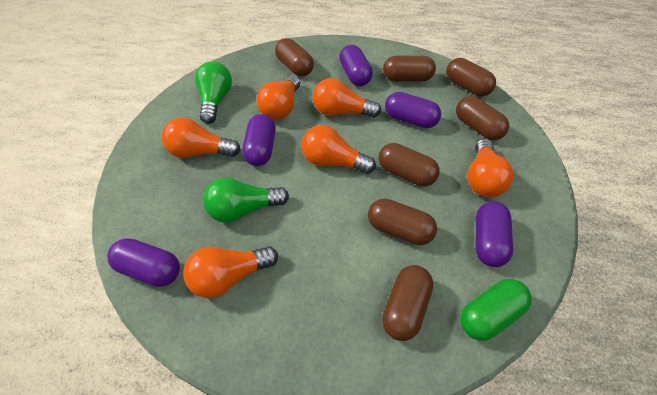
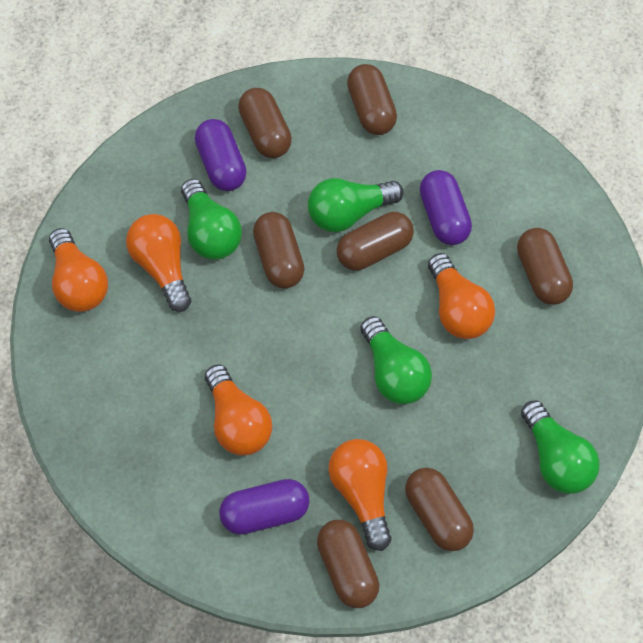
green capsule: [460,279,532,341] = 1 -> none = 0
green light bulb: [195,61,232,124] [203,177,289,223] = 2 -> [181,179,242,260] [308,178,404,232] [360,316,432,404] [521,401,600,494] = 4
orange light bulb: [162,118,241,158] [183,246,278,298] [256,75,300,120] [301,125,376,174] [313,78,381,118] [467,139,514,197] = 6 -> [49,228,108,312] [126,214,191,312] [205,364,272,456] [328,439,392,551] [428,253,495,339] = 5
purple capsule: [107,238,180,287] [242,114,275,166] [339,45,373,86] [385,92,441,128] [476,201,513,267] = 5 -> [195,119,247,191] [219,479,310,535] [420,170,472,245] = 3

